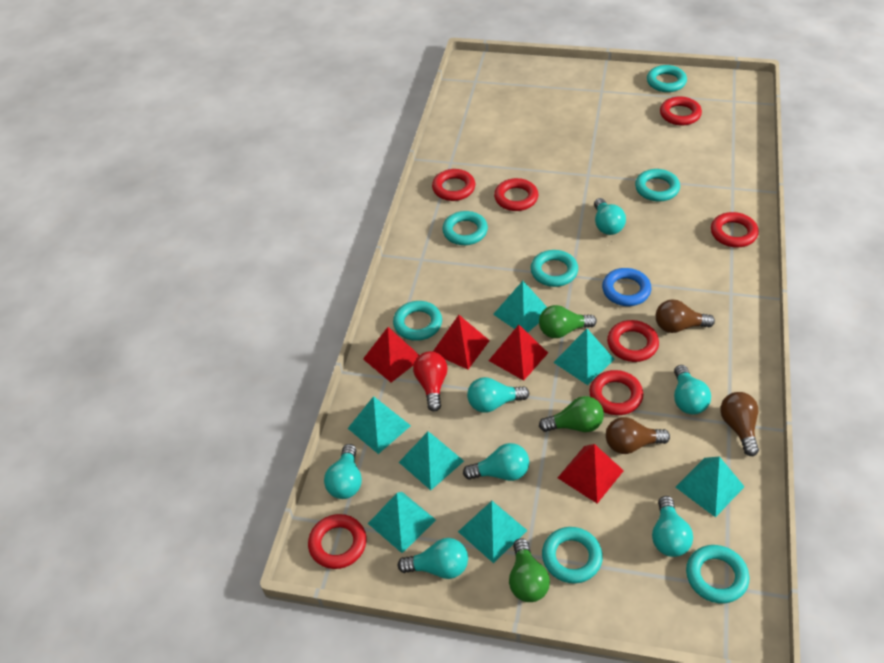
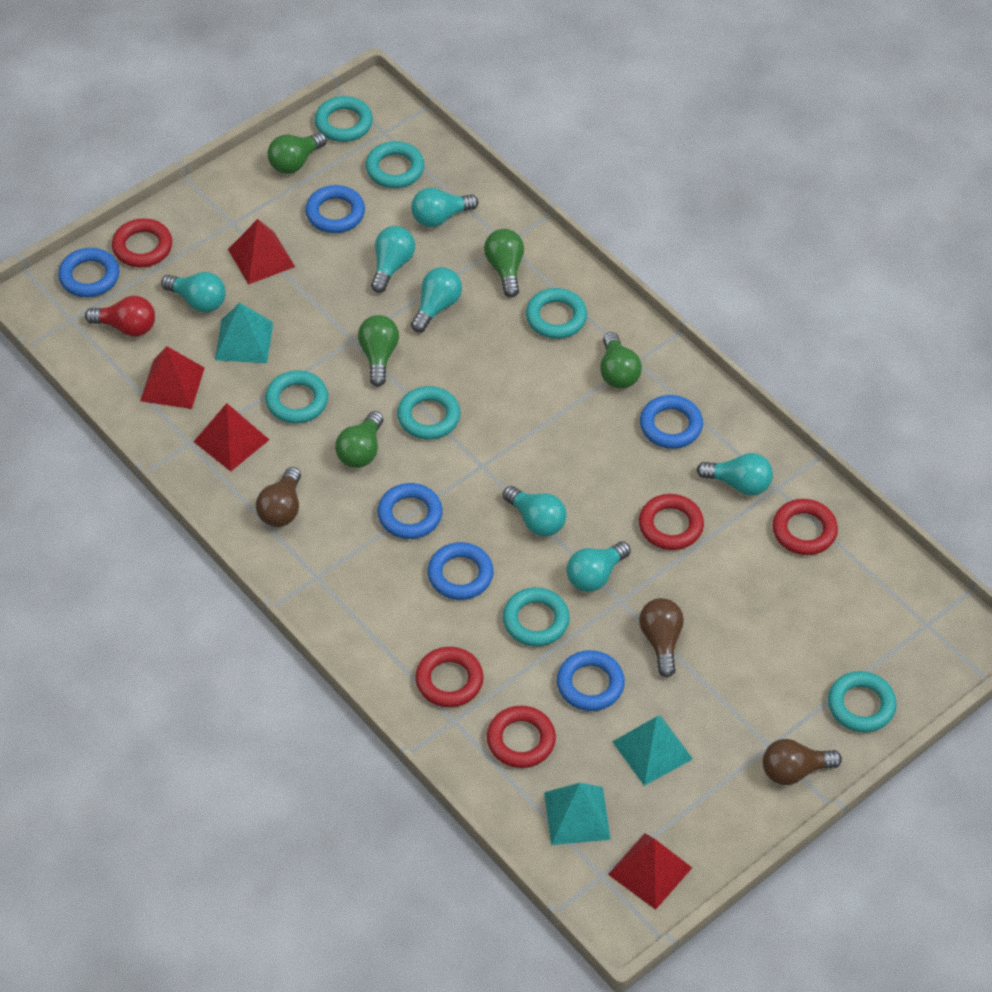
blue ring: [602,268,651,306] = 1 -> [58,248,119,297] [305,185,365,233] [377,483,443,539] [427,542,494,600] [557,650,625,711] [640,395,703,449] = 6
green light bulb: [509,538,550,602] [539,305,597,338] [539,396,604,432] = 3 -> [268,132,327,174] [335,411,383,468] [358,315,399,387] [484,229,524,297] [600,332,642,389] = 5
red ring: [308,514,366,569] [432,169,475,201] [494,178,538,211] [589,370,643,415] [607,320,659,362] [660,96,702,126] [711,212,759,247] = 7 -> [112,218,172,267] [415,647,484,707] [487,706,556,768] [639,494,704,550] [773,499,838,555] = 5
turquoise pyramid: [347,396,411,454] [368,492,436,553] [399,432,464,490] [458,501,528,563] [493,281,547,333] [553,329,614,385] [676,456,745,518] = 7 -> [215,303,273,363] [544,783,611,845] [612,716,693,786] = 3

